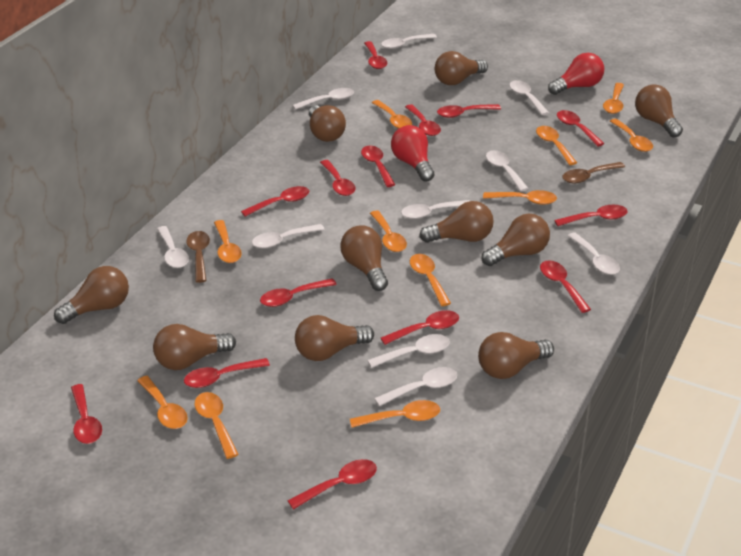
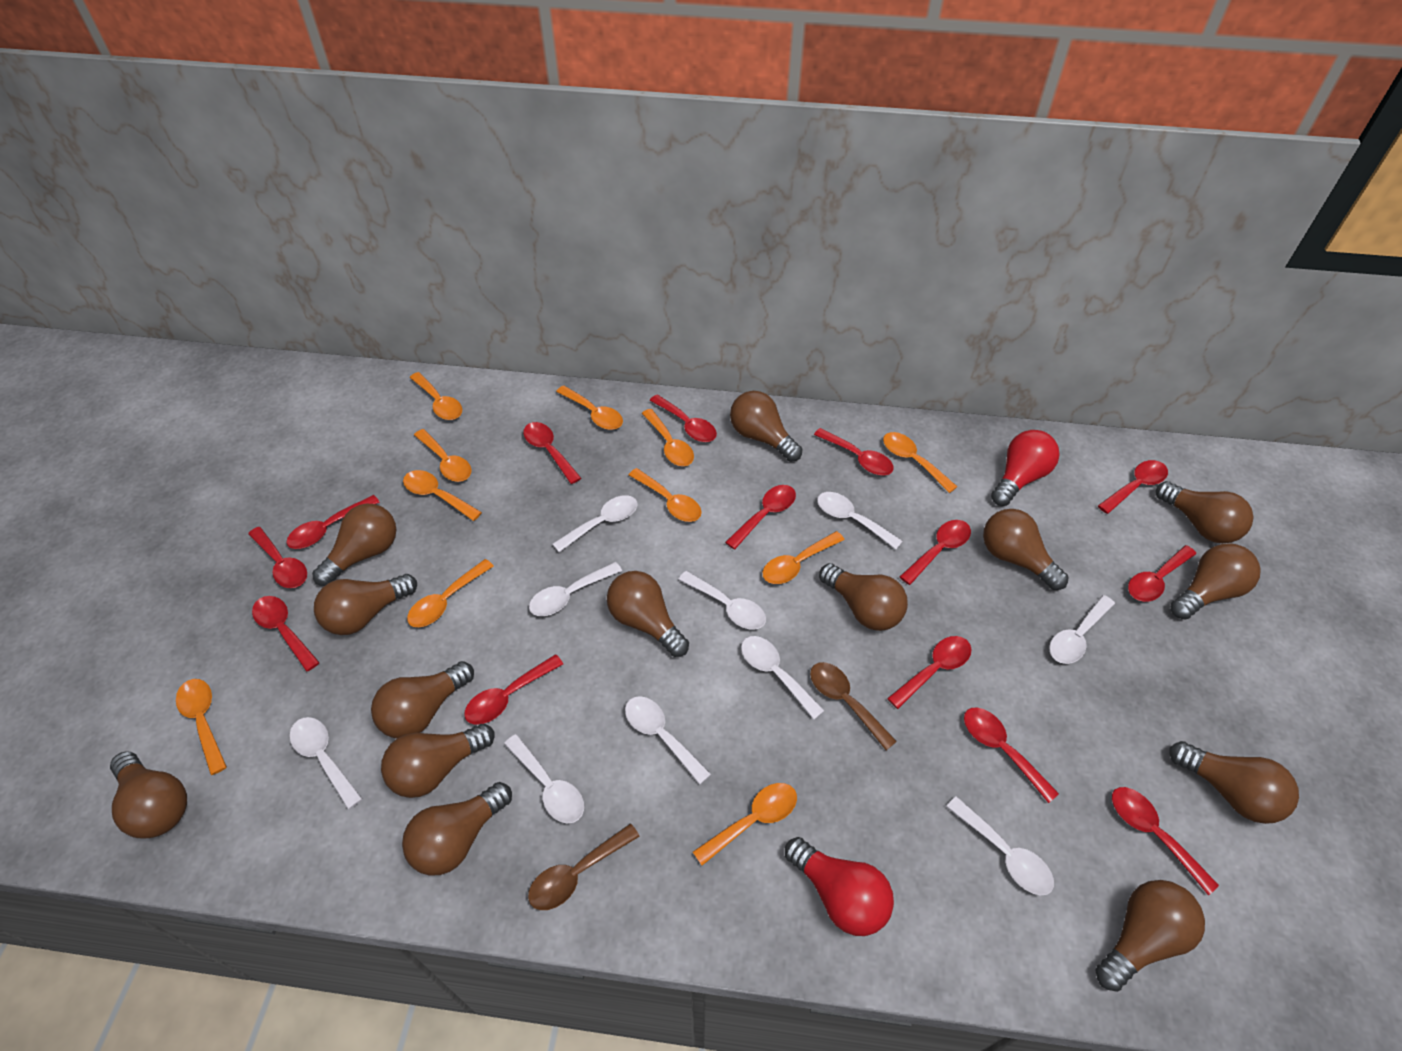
brown light bulb: [54,266,129,324] [153,324,236,370] [295,315,374,361] [309,105,346,142] [340,225,388,291] [419,201,494,243] [435,51,488,85] [478,332,554,379] [481,214,550,266] [635,84,683,138] = 10 -> [110,751,187,838] [312,504,396,586] [314,574,417,635] [371,661,474,738] [381,724,495,798] [402,782,512,876] [607,571,689,657] [730,391,802,462] [819,563,908,631] [983,509,1069,590] [1095,880,1205,992] [1156,481,1253,544] [1170,543,1261,620] [1170,741,1299,824] = 14

